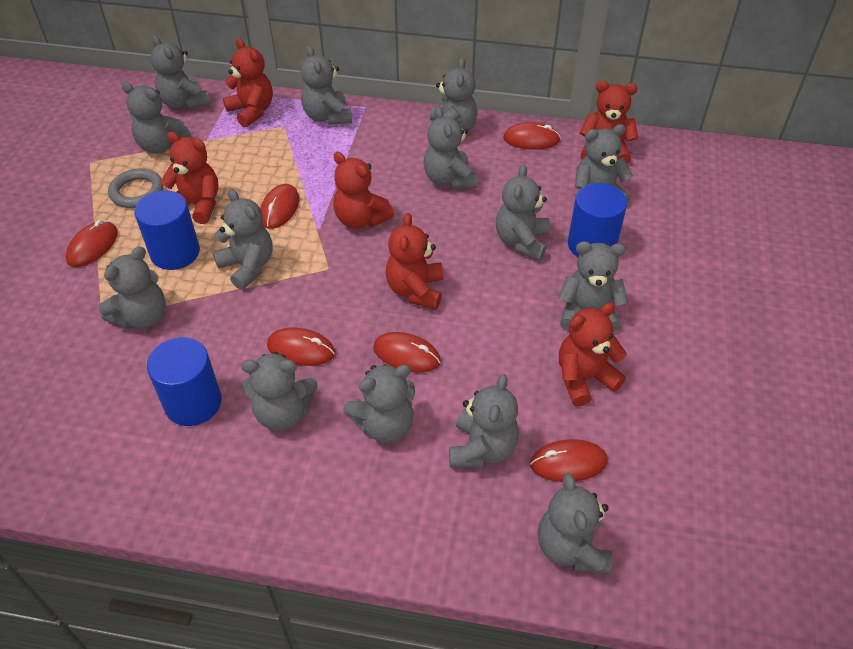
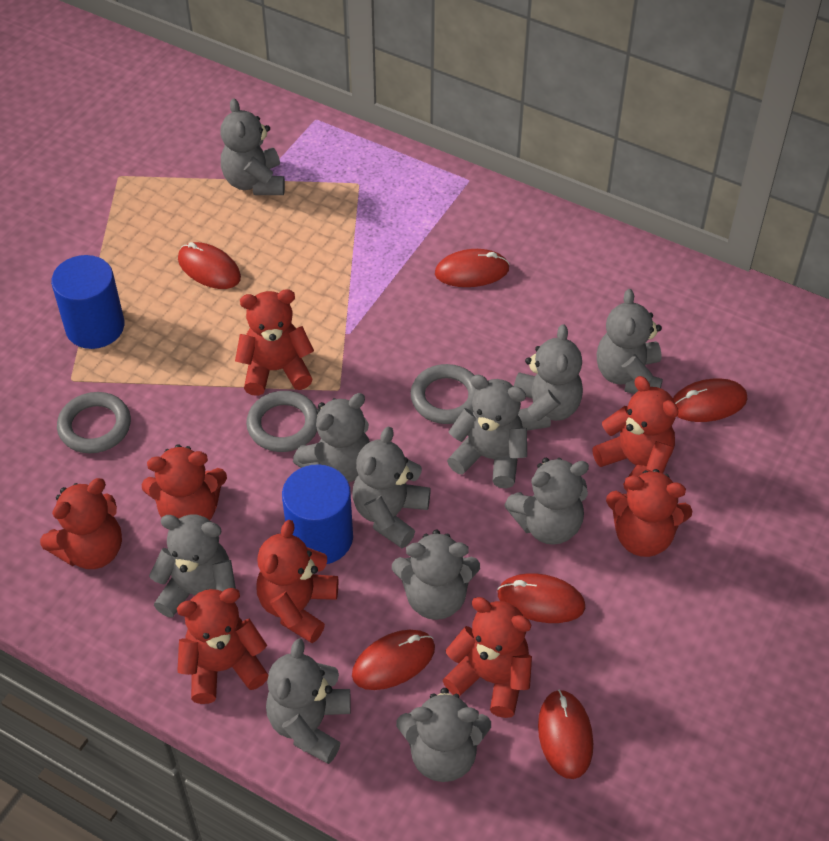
blue cylinder: [134,190,200,270] [147,337,222,426] [568,183,627,257] = 3 -> [51,255,124,349] [282,464,353,564] = 2
grey ring: [108,169,163,208] = 1 -> [57,392,131,453] [246,391,318,452] [411,364,476,424] = 3
grey teddy bear: [98,246,166,329] [122,82,191,154] [151,35,211,110] [213,189,273,290] [241,352,318,431] [301,46,352,125] [343,364,415,443] [423,107,477,189] [430,58,477,131] [449,374,519,468] [496,164,550,261] [538,473,612,574] [558,241,628,333] [575,124,633,204] = 14 -> [149,514,236,617] [221,98,285,195] [266,639,351,764] [293,393,370,482] [353,427,431,548] [392,530,480,620] [396,688,491,782] [447,375,527,488] [504,458,589,545] [514,324,583,431] [597,289,663,394] = 11
red teddy bear: [160,132,218,224] [223,38,273,127] [333,152,394,229] [386,213,444,310] [559,302,627,407] [580,81,638,164] = 6 -> [40,478,122,569] [141,444,227,520] [177,588,268,704] [235,289,314,396] [256,520,338,643] [443,597,532,718] [592,376,679,491] [606,469,692,557] = 8

